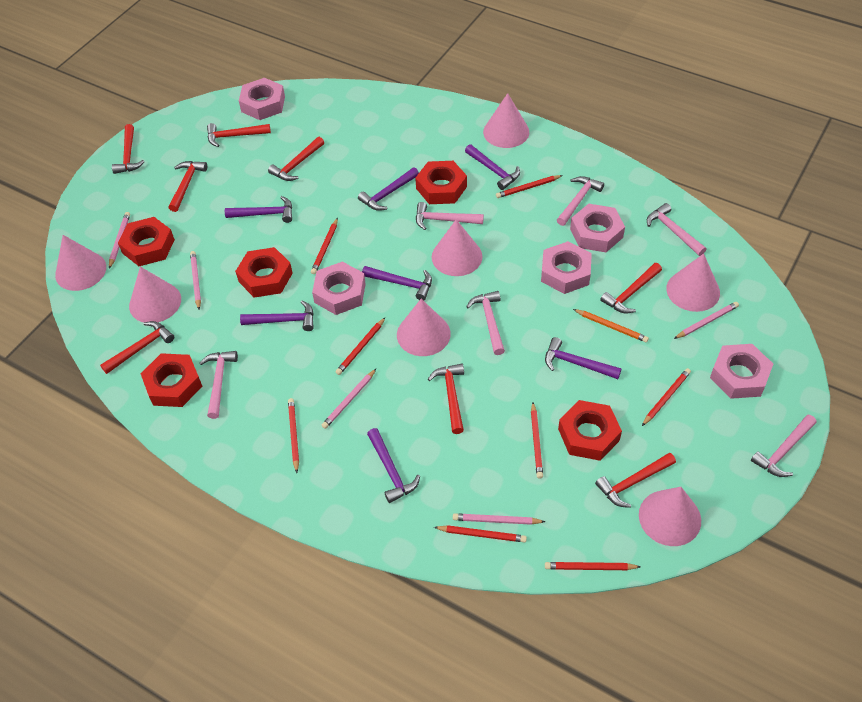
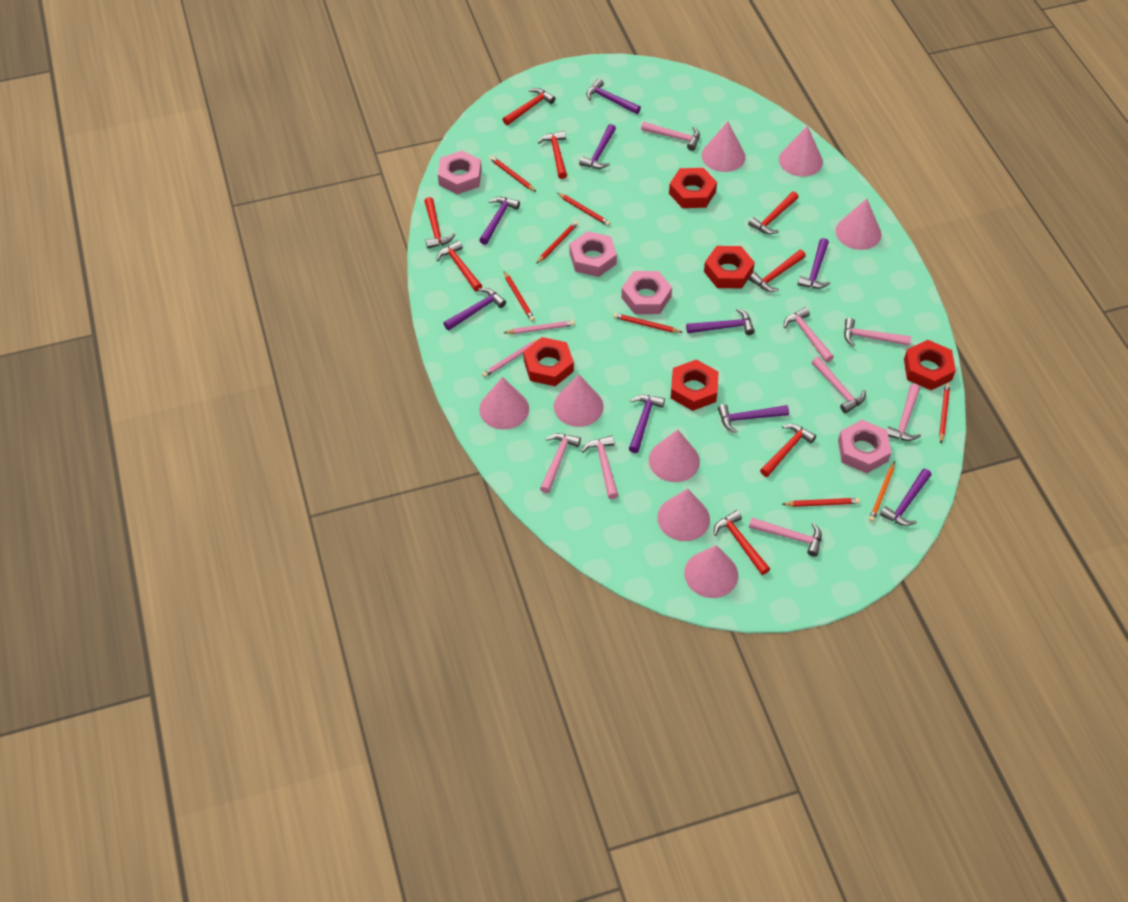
pink cone: [55,235,106,291] [129,267,181,322] [397,299,451,356] [432,219,483,276] [483,93,529,148] [639,487,701,546] [666,254,720,312] = 7 -> [479,377,529,430] [554,375,604,427] [649,430,700,482] [657,488,710,541] [684,545,738,598] [702,122,745,172] [779,126,823,177] [835,199,881,250] = 8
pink hammer: [200,351,238,419] [416,202,484,230] [466,291,505,355] [557,176,604,226] [647,203,707,256] [751,415,817,477] = 6 -> [540,433,581,493] [582,435,618,499] [641,122,700,151] [749,518,822,557] [784,307,834,363] [812,357,866,413] [844,318,911,347] [887,384,921,441] = 8
pink nut: [239,78,285,120] [312,262,366,315] [541,241,592,294] [570,204,625,252] [710,344,773,399] = 5 -> [438,151,482,194] [570,231,617,277] [621,271,672,314] [838,420,891,473] = 4
pink pencil: [109,212,130,269] [190,251,201,309] [321,369,376,429] [453,513,545,525] [674,302,739,339] = 5 -> [482,339,539,377] [504,320,575,334] = 2
purple hammer: [225,196,292,223] [240,301,314,331] [358,167,419,211] [362,266,432,300] [367,428,420,503] [465,144,520,190] [545,337,622,379] = 7 -> [443,288,506,330] [479,197,520,245] [579,124,616,169] [586,79,641,114] [629,395,665,453] [686,308,755,335] [718,404,789,433] [797,238,831,289] [880,469,931,526] = 9
red pencil: [288,398,299,473] [311,218,338,274] [336,318,385,375] [434,525,527,543] [496,175,563,198] [531,402,543,479] [545,562,641,570] [642,368,691,426] = 8 -> [490,156,536,192] [504,271,535,321] [536,221,578,264] [557,193,610,226] [613,313,683,333] [782,498,860,507] [939,383,950,443] = 7

